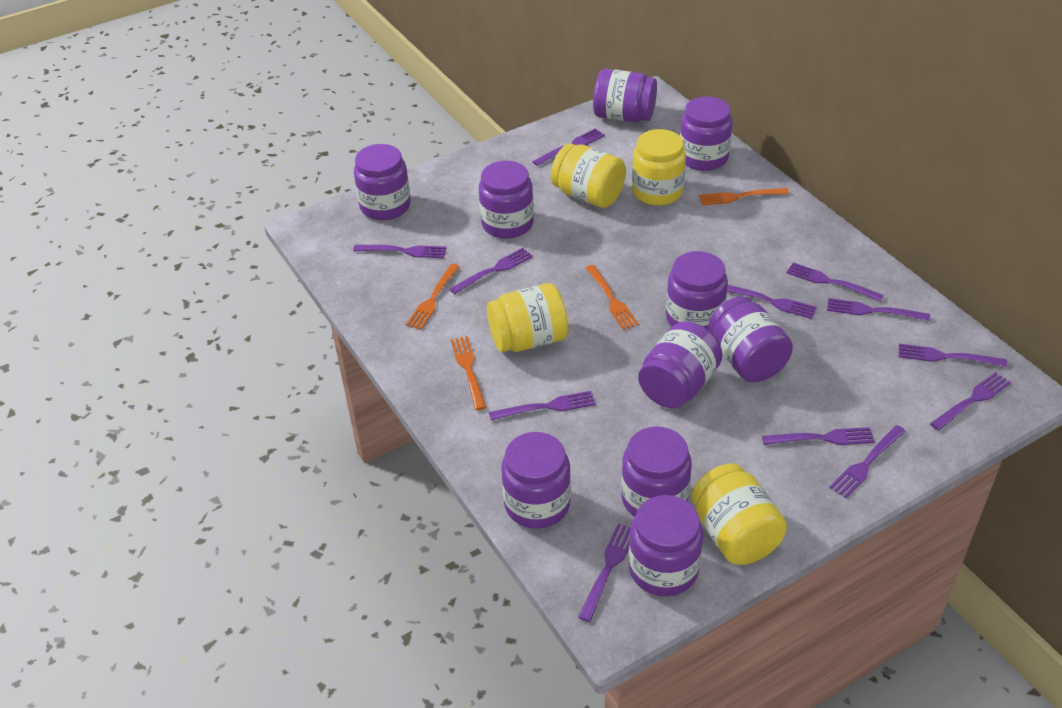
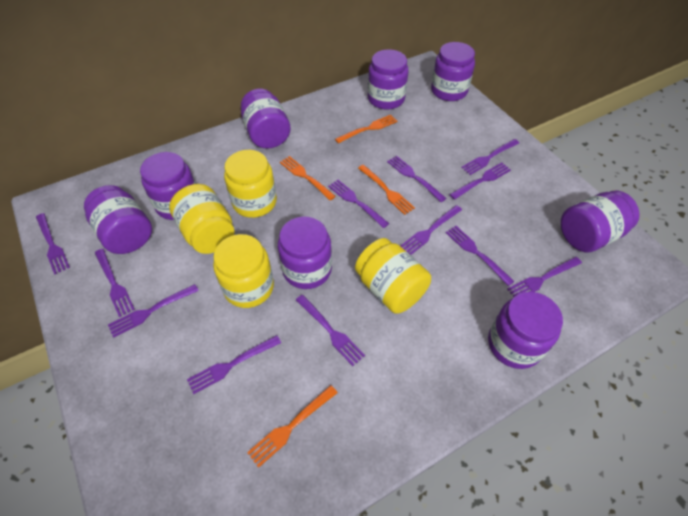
purple jar: [354,144,411,220] [479,161,534,239] [501,432,571,529] [593,69,657,122] [621,427,692,517] [629,495,703,596] [638,321,723,408] [666,251,728,330] [680,96,732,171] [709,296,793,382] = 10 -> [84,185,152,254] [140,152,196,220] [241,89,291,149] [278,217,332,289] [368,49,409,110] [431,42,475,101] [488,292,563,369] [561,191,640,252] = 8

